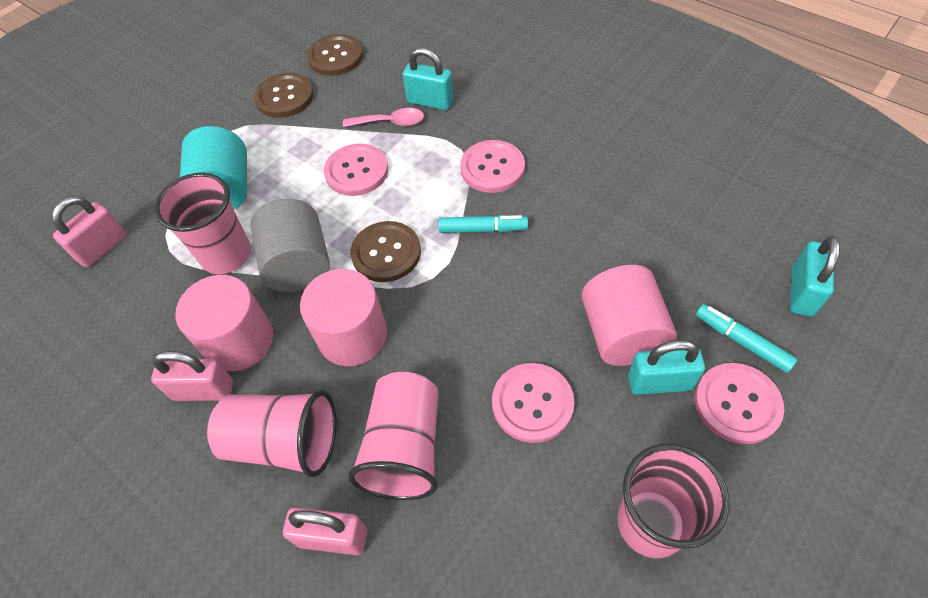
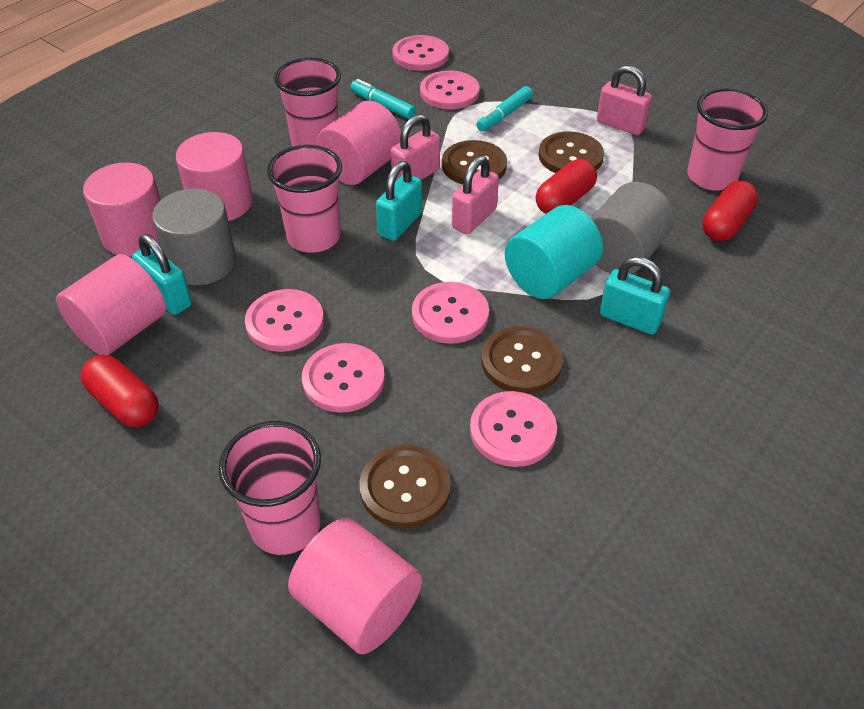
brown button: [254,73,314,118] [307,34,363,76] [351,221,421,282] = 3 -> [359,445,451,528] [442,140,507,184] [482,326,563,394] [539,132,604,173] = 4
grey cylinder: [250,199,330,292] = 1 -> [152,189,236,285] [591,182,674,274] = 2
pink button: [324,144,388,196] [460,140,525,193] [492,363,574,443] [695,363,784,444] = 4 -> [245,289,324,352] [302,343,385,413] [392,35,449,71] [412,282,489,344] [420,70,480,109] [470,391,557,467] = 6
pink cylinder: [175,275,273,371] [300,269,387,366] [581,265,677,366] = 3 -> [56,254,166,355] [83,162,161,256] [176,132,253,221] [288,518,422,654] [316,101,401,185] = 5
pink spoon: [343,108,424,127] = 1 -> none = 0
red capsule: none = 0 -> [80,355,159,427] [535,159,597,214] [702,181,758,241] = 3

